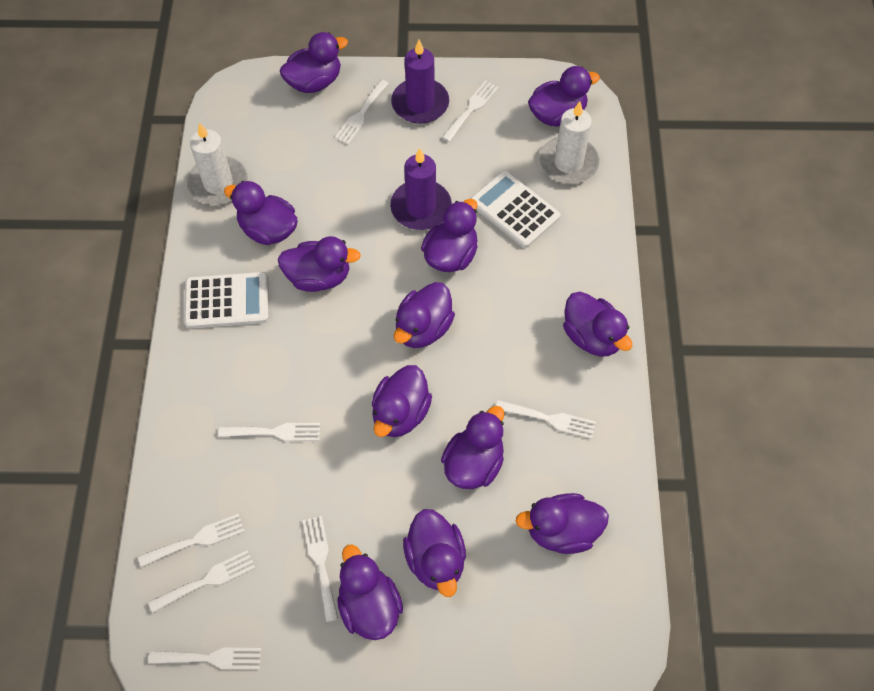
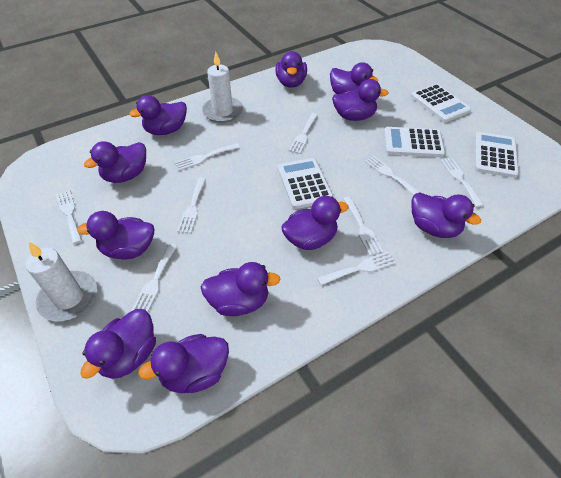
purple candle: [390,148,452,230] [391,40,449,124] = 2 -> none = 0
purple duck: [224,181,298,245] [278,236,361,292] [279,32,348,93] [337,544,403,640] [372,365,432,437] [394,282,455,348] [403,509,466,597] [421,199,478,272] [441,406,504,489] [515,493,609,554] [528,66,600,126] [563,292,632,356] = 12 -> [77,211,154,259] [80,309,156,379] [84,141,146,183] [129,95,187,135] [138,334,229,393] [201,262,280,316] [275,51,307,88] [281,196,349,250] [330,62,378,94] [332,79,389,121] [411,192,481,238] = 11
white calculator: [184,272,269,329] [470,171,560,248] = 2 -> [278,158,334,209] [384,127,445,157] [411,84,471,122] [475,132,519,178] = 4
white fork: [138,514,245,567] [148,550,255,613] [148,647,262,670] [218,423,320,441] [302,516,338,622] [335,79,389,145] [442,80,499,142] [496,400,596,439] = 8 -> [56,190,82,244] [131,244,177,312] [174,143,240,171] [177,177,206,233] [289,113,318,154] [317,252,396,285] [343,196,383,256] [365,156,419,195] [440,158,484,207] = 9

